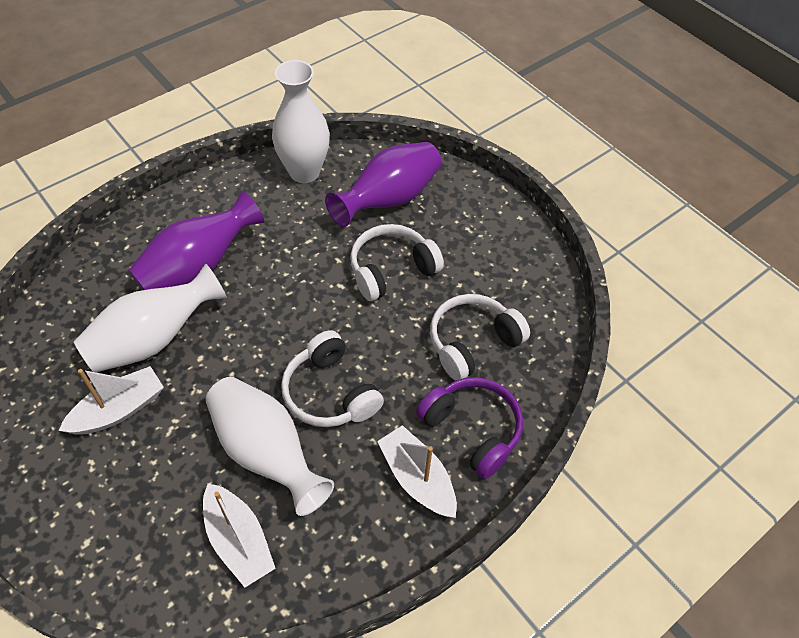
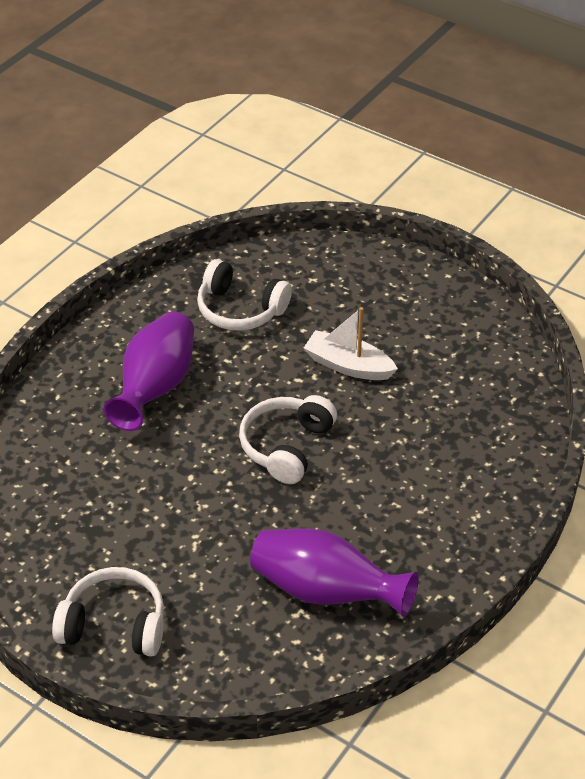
purple headphones: [416,377,523,479] = 1 -> none = 0
white boat: [58,366,164,434] [203,483,276,588] [377,425,457,518] = 3 -> [304,307,398,380] = 1
white vase: [74,264,227,372] [206,377,334,516] [272,60,330,183] = 3 -> none = 0

